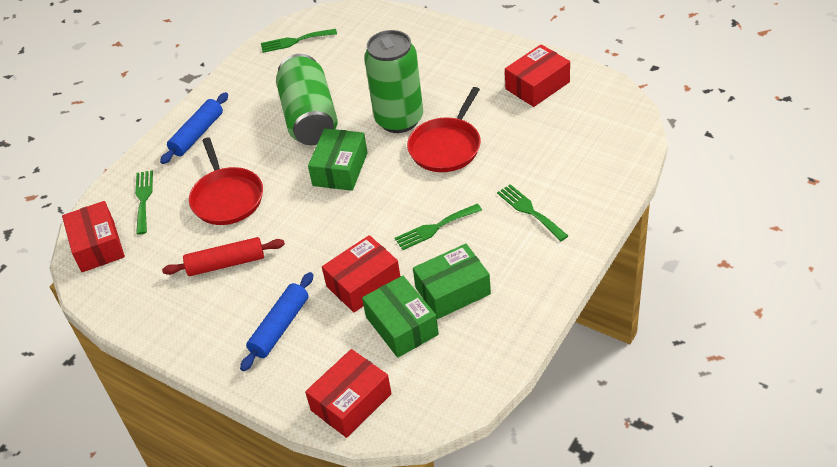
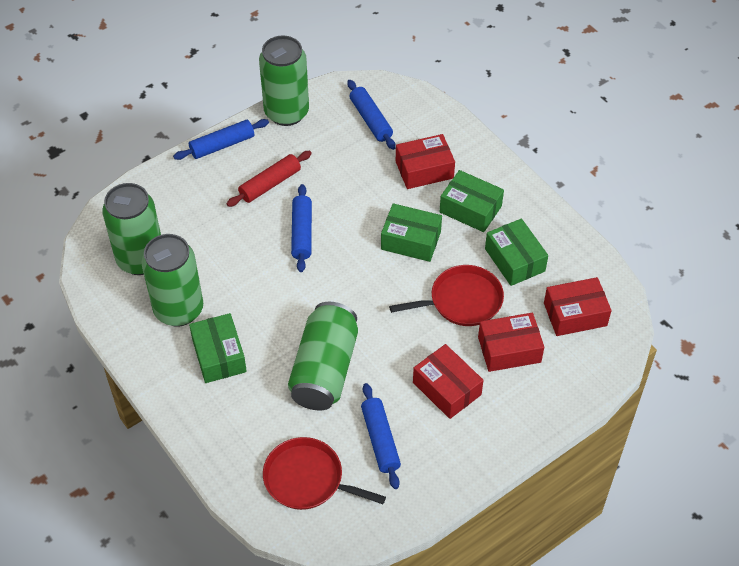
blue rolling pin: [160,92,228,164] [240,272,313,371] = 2 -> [173,119,269,160] [291,184,312,272] [347,80,396,150] [361,383,401,489] = 4
green box: [308,128,368,191] [362,276,439,358] [413,244,491,319] = 3 -> [189,313,247,383] [381,203,442,262] [440,170,504,232] [485,218,548,286] = 4
green can: [276,54,338,145] [364,30,423,133] = 2 -> [102,183,161,275] [141,234,203,327] [259,36,309,126] [288,302,358,411] = 4
green fork: [135,170,153,235] [261,29,337,53] [395,204,482,250] [497,184,568,241] = 4 -> none = 0

